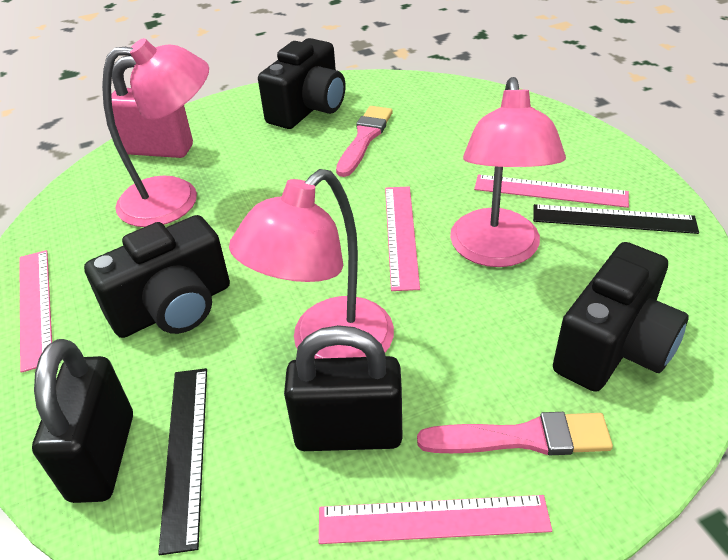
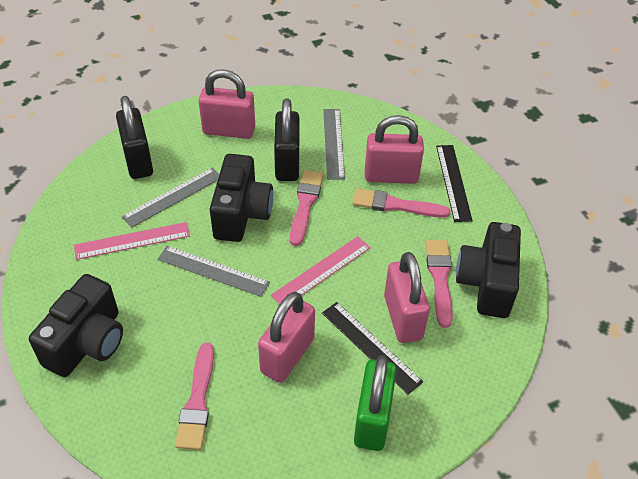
green padlock: none = 0 -> [354,355,397,451] = 1
grey ruler: none = 0 -> [122,168,219,228] [157,246,270,297] [323,109,345,180] = 3
pink brush: [336,106,393,177] [417,412,613,455] = 2 -> [175,342,214,450] [290,170,324,246] [352,188,450,218] [426,240,453,328] = 4
pink lamp: [102,38,209,227] [229,169,394,359] [450,77,566,267] = 3 -> none = 0
pink padlock: [111,56,193,158] = 1 -> [199,69,255,139] [258,292,315,383] [365,115,424,184] [384,252,430,343] = 4
pink ruler: [19,250,52,373] [319,495,552,544] [385,186,420,291] [474,174,629,208] = 4 -> [74,222,190,260] [271,236,371,304] = 2

